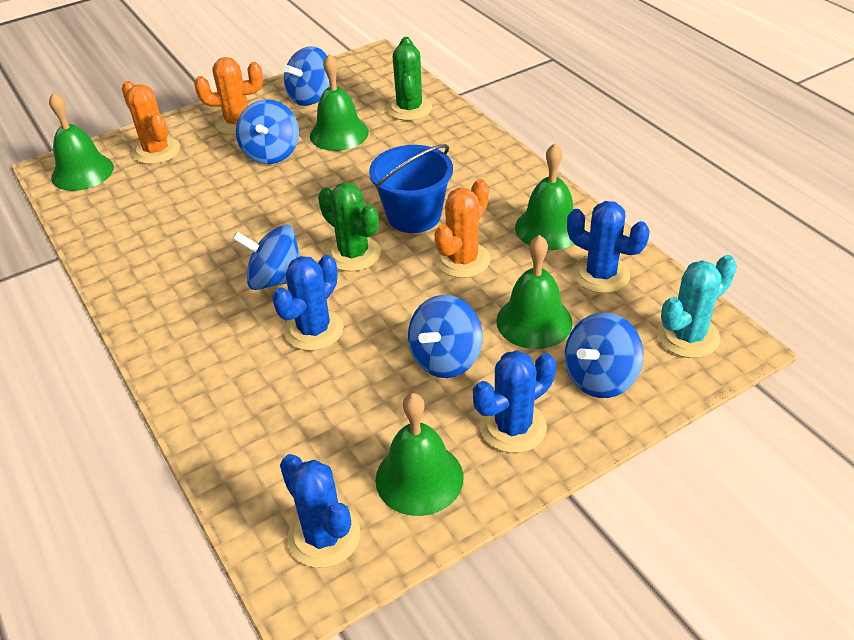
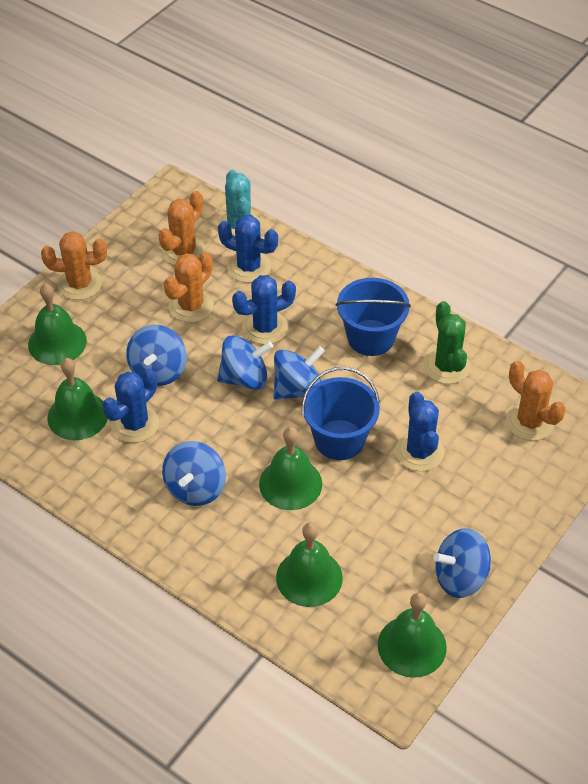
blue bucket: [369,144,453,233] = 1 -> [302,367,380,460] [336,278,411,356] = 2
green cactus: [318,182,381,272] [387,37,432,121] = 2 -> [424,301,470,384] = 1
orange cactus: [122,81,180,164] [194,57,263,135] [434,179,491,278] = 3 -> [41,231,107,300] [158,191,206,266] [164,252,214,322] [506,360,565,441] = 4

